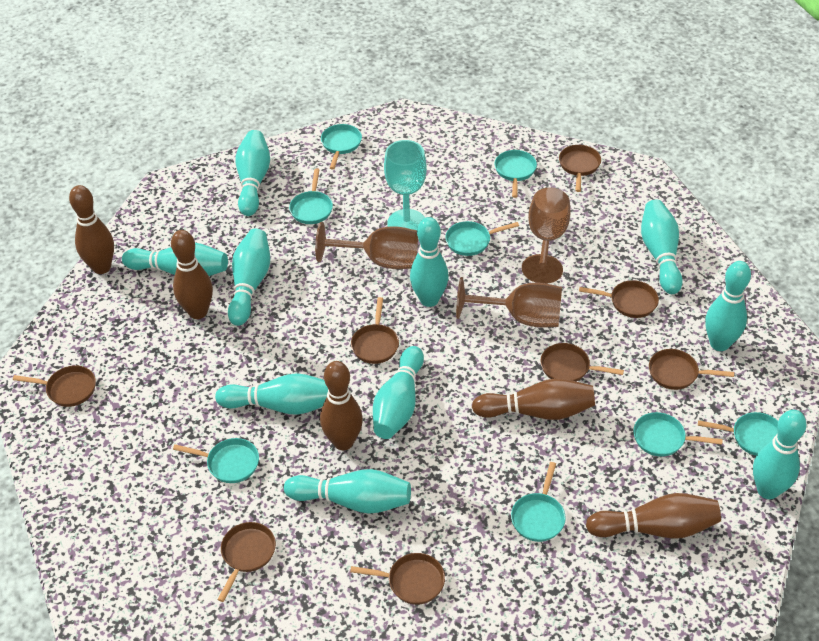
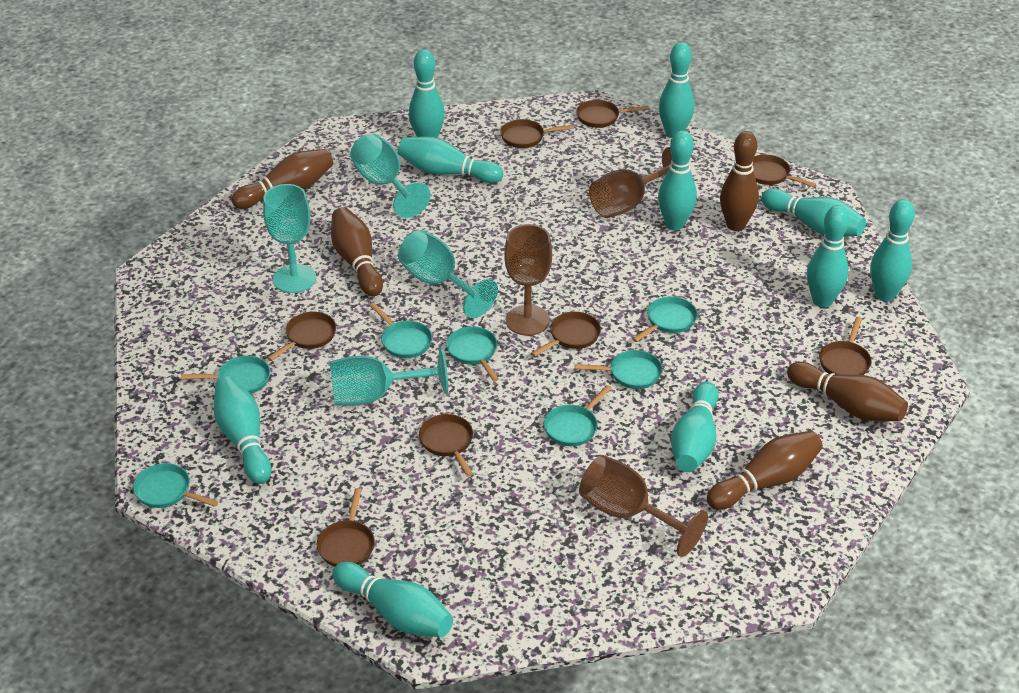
turquoise goblet: [384,140,427,230] = 1 -> [263,184,316,293] [330,347,448,406] [350,133,431,218] [398,230,498,318] = 4
turquoise pan: [173,438,259,483] [289,168,333,224] [321,124,362,169] [445,221,519,256] [494,150,537,198] [511,462,566,542] [633,412,723,457] [698,412,778,456] = 8 -> [133,463,218,508] [181,356,270,394] [370,303,432,358] [446,326,499,381] [544,385,612,446] [575,350,663,389] [633,296,697,342] = 7

